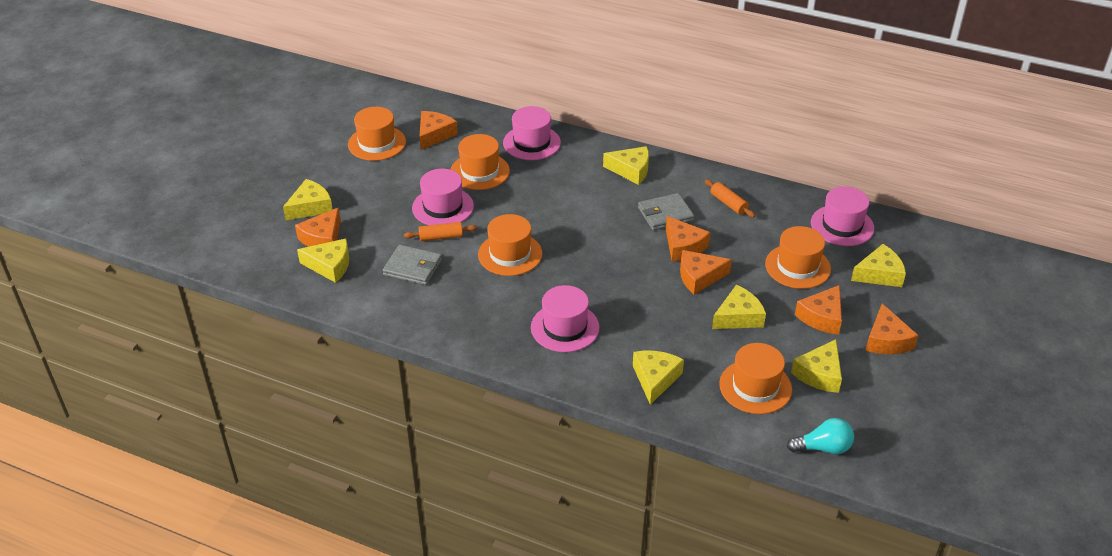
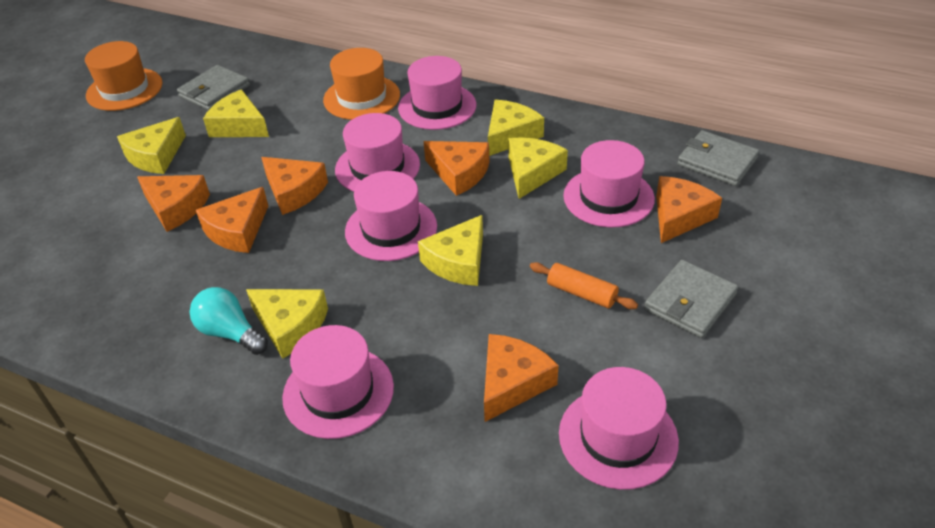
grey wallet: [383,245,442,285] [638,193,694,231] = 2 -> [177,65,250,110] [644,260,738,338] [677,130,760,186] = 3
orange hat: [348,107,406,161] [450,134,510,190] [478,214,542,276] [719,343,792,414] [765,226,831,289] = 5 -> [85,41,162,111] [323,48,400,120] = 2
orange rolling pin: [404,222,477,241] [705,179,755,218] = 2 -> [530,262,638,309] = 1
pink hat: [412,169,474,225] [503,106,561,160] [531,285,600,352] [811,186,874,246] = 4 -> [282,325,394,439] [335,113,420,192] [345,171,437,261] [398,56,476,130] [559,367,679,490] [563,140,655,228] = 6
yellow cheese: [283,179,333,220] [297,239,349,283] [603,146,649,185] [633,351,684,405] [712,285,766,329] [791,339,842,393] [851,244,906,287] = 7 -> [117,117,186,174] [203,89,269,137] [246,289,328,359] [418,215,483,286] [488,100,544,156] [508,138,568,199] = 6

